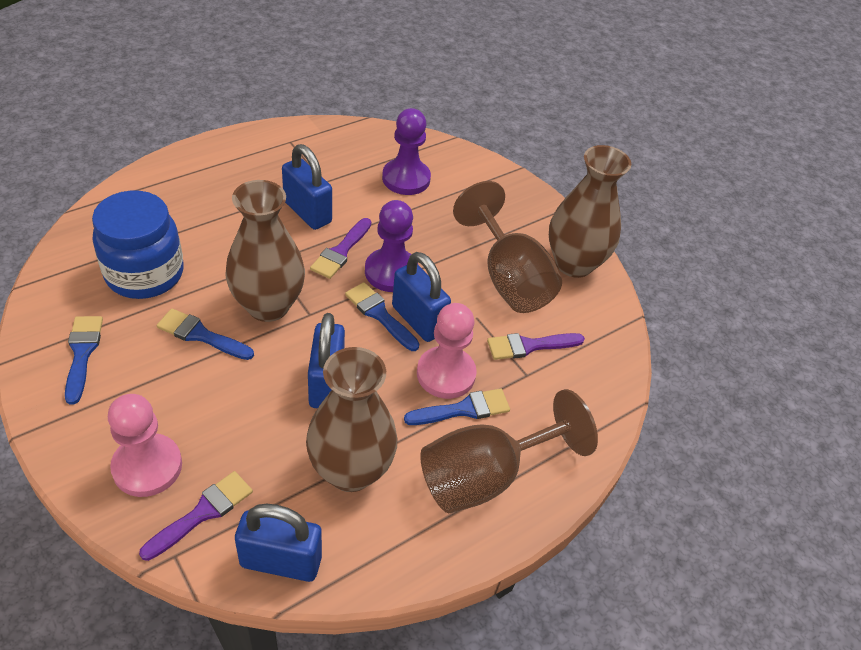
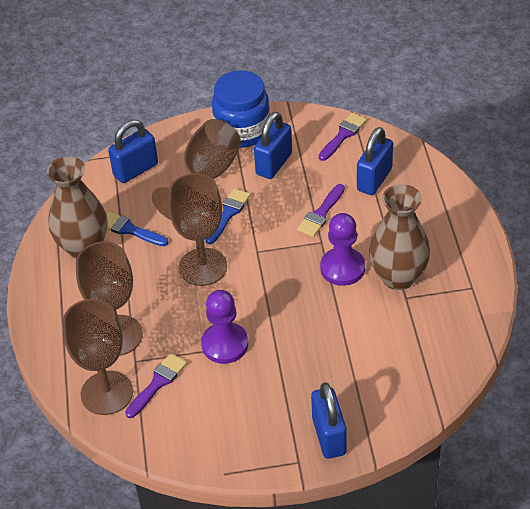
blue brush: [65,316,103,405] [157,308,254,360] [345,282,420,351] [404,388,510,425] = 4 -> [106,212,168,246] [205,188,251,244] = 2
brown goblet: [420,389,598,513] [453,181,562,313] = 2 -> [63,299,133,415] [76,241,143,356] [152,119,241,220] [168,173,227,286] = 4
brown vase: [225,180,305,322] [306,347,397,492] [549,145,631,278] = 3 -> [47,156,107,259] [369,184,430,290] = 2
pink pawn: [108,394,182,497] [417,303,477,399] = 2 -> none = 0

